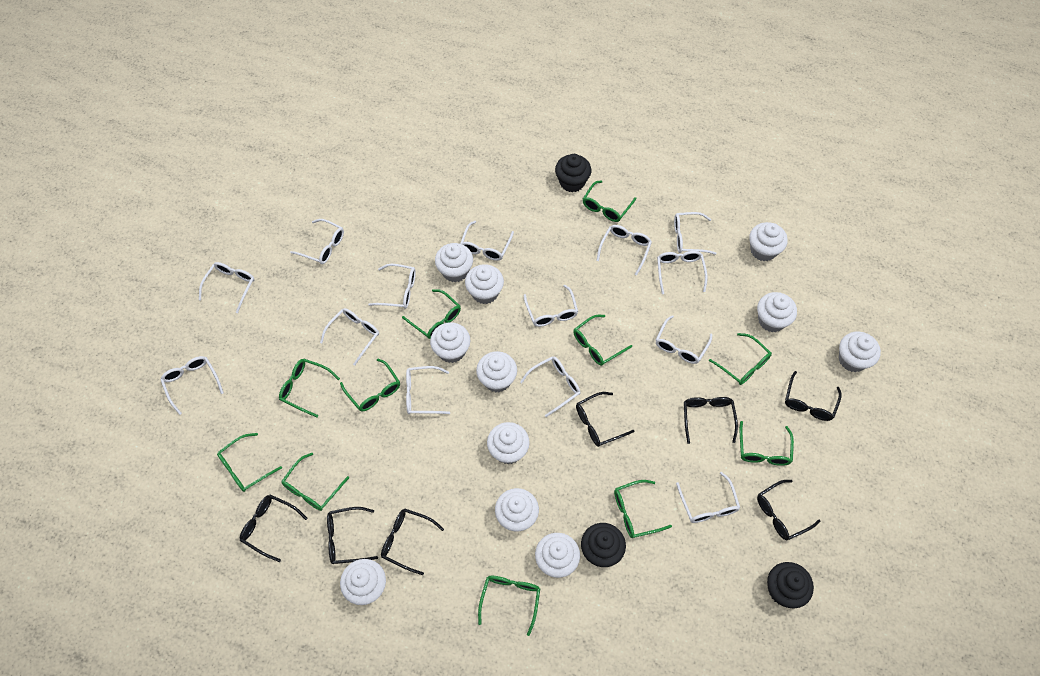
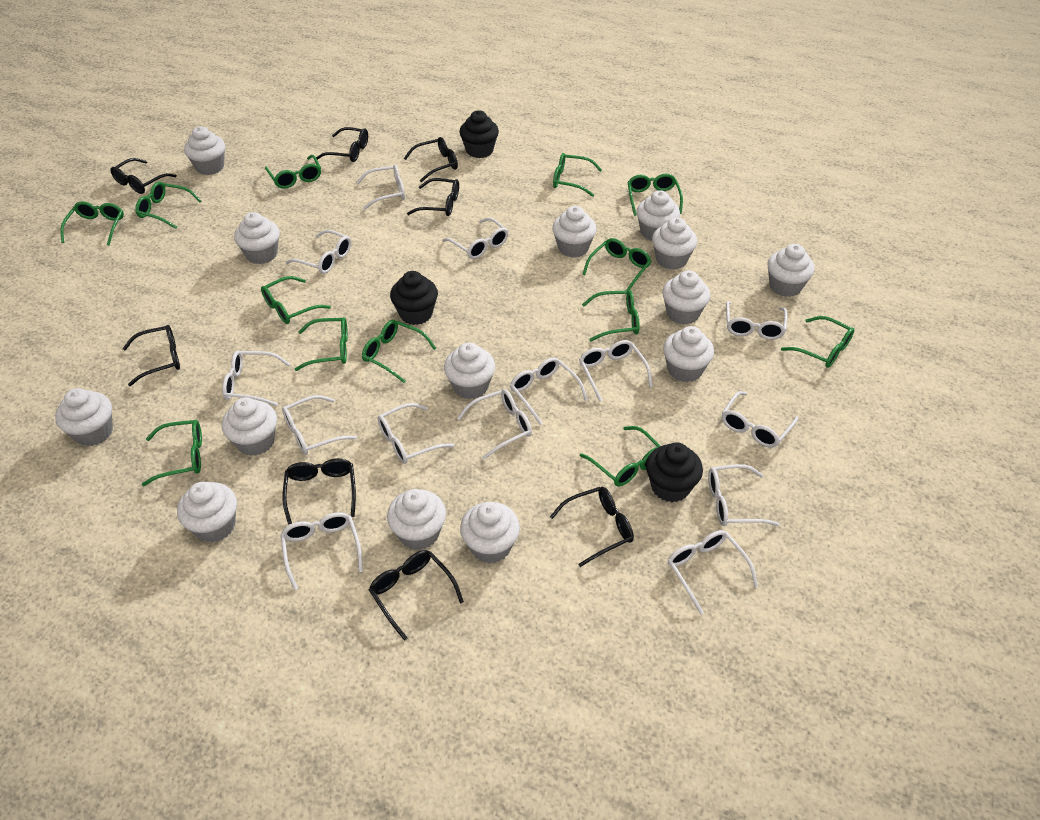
black glasses: [240,495,308,562] [327,507,378,564] [381,508,444,575] [576,392,634,447] [684,397,738,444] [757,480,820,540] [785,371,842,421] = 7 -> [110,158,177,194] [123,325,180,386] [282,458,356,525] [316,127,368,162] [369,550,464,641] [404,137,458,182] [407,178,459,216] [550,487,634,567] = 8
green glasses: [217,433,282,492] [279,359,340,417] [281,453,349,511] [340,359,400,412] [402,289,461,339] [478,576,540,636] [573,315,632,366] [583,180,636,222] [614,480,672,538] [709,333,772,385] [740,421,794,466] = 11 -> [60,201,124,246] [135,182,201,229] [142,420,202,486] [261,276,331,324] [265,155,321,189] [295,317,348,371] [362,320,436,383] [553,153,602,197] [580,426,661,486] [582,290,640,342] [583,238,651,291] [628,174,683,216] [781,316,854,368] = 13
white cupcake: [340,559,386,605] [430,322,470,363] [435,243,473,282] [465,264,504,304] [476,351,517,393] [487,422,530,464] [495,488,539,531] [535,533,580,578] [749,222,788,261] [757,292,797,332] [839,331,881,372] = 11 -> [55,388,113,446] [177,482,237,543] [184,127,225,175] [222,397,277,456] [234,212,280,264] [387,489,446,550] [444,343,495,399] [460,502,520,564] [552,206,597,258] [636,190,680,241] [652,217,697,270] [662,270,710,325] [663,326,714,382] [767,244,815,297] = 14

